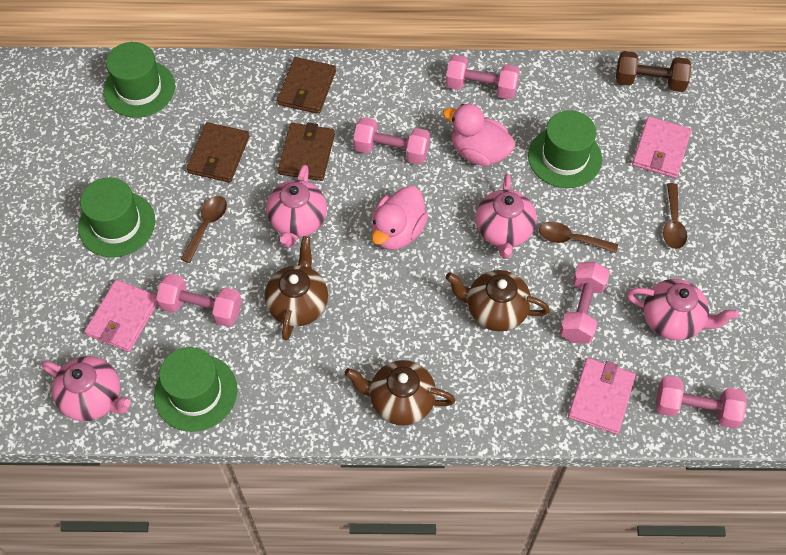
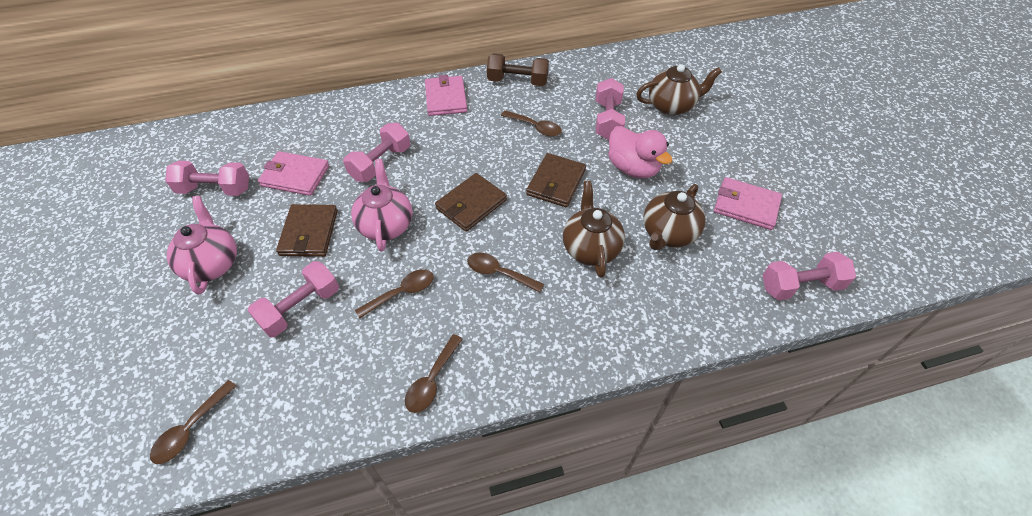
brown spoon: [181,196,227,263] [539,222,618,253] [663,183,687,249] = 3 -> [150,380,236,464] [355,269,434,318] [405,334,463,413] [467,253,544,293] [501,110,562,137] = 5
green hat: [78,178,155,257] [103,42,175,118] [154,347,237,432] [528,110,602,188] = 4 -> none = 0
pink duck: [372,186,428,250] [443,104,515,166] = 2 -> [608,126,673,178] = 1
pink teapot: [41,356,131,421] [266,165,327,248] [475,174,537,258] [627,279,739,341] = 4 -> [167,196,237,295] [351,159,412,252] = 2

